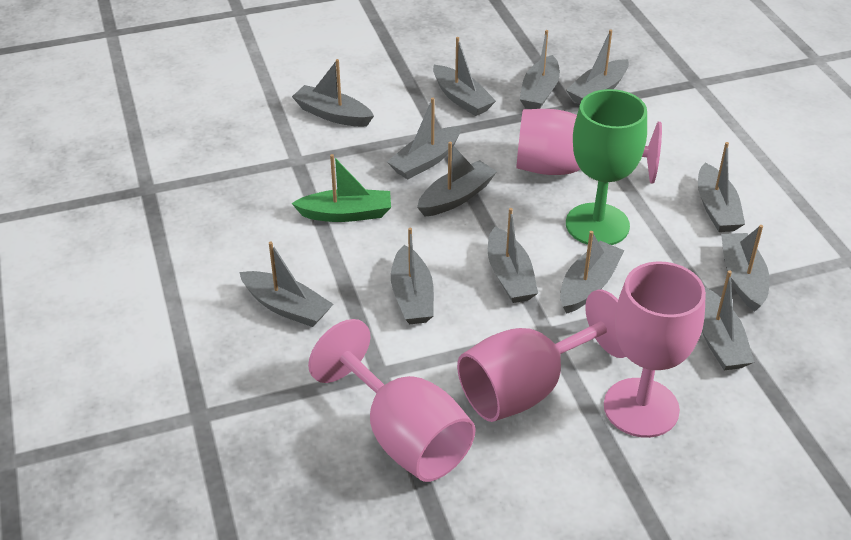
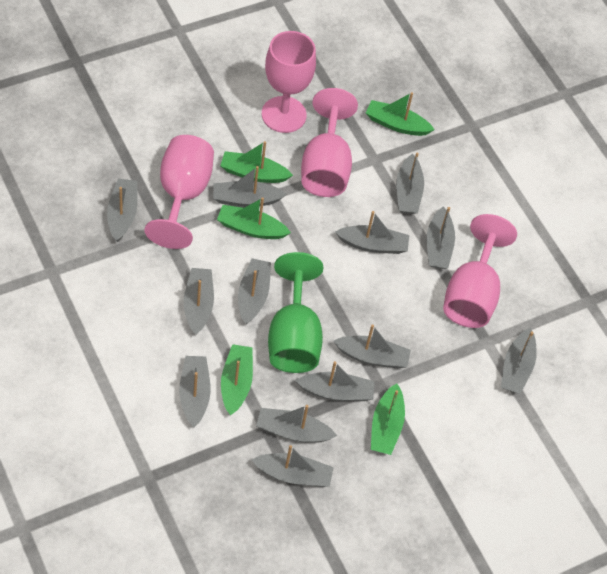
green boat: [291,154,391,222] = 1 -> [217,197,291,239] [220,141,293,183] [221,344,253,416] [366,92,435,136] [371,383,405,455] = 5

